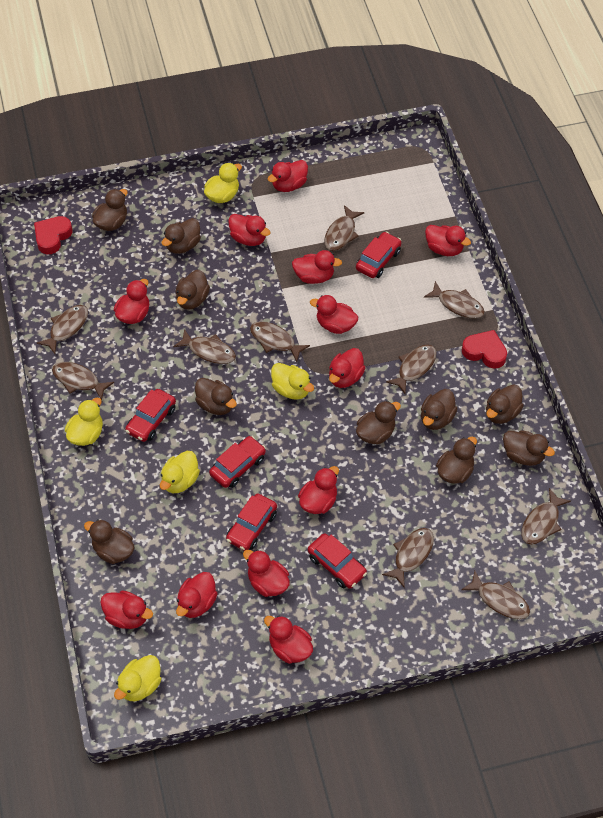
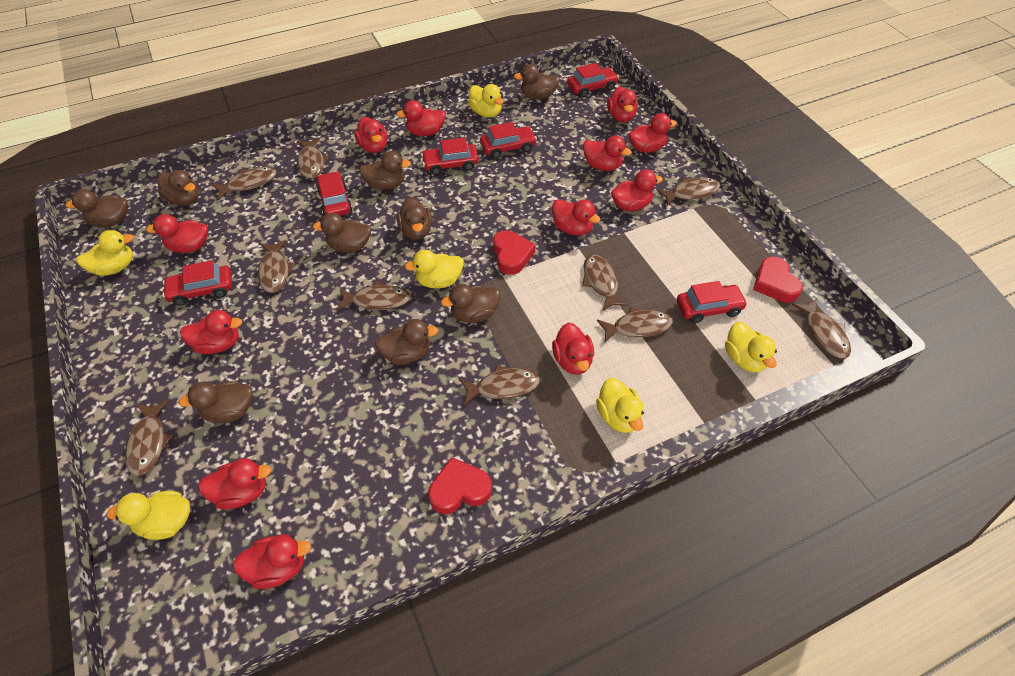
brown duck: [84,519,135,564] [92,189,128,231] [162,218,201,254] [175,270,210,310] [195,378,237,415] [356,401,401,445] [421,389,458,430] [436,437,477,484] [486,384,524,424] [503,430,555,466] = 10 -> [65,189,128,227] [157,170,199,206] [179,381,253,423] [313,213,371,253] [359,151,411,190] [375,319,438,365] [396,197,432,240] [441,284,500,323] [514,64,560,99] = 9
red car: [125,389,176,442] [209,436,266,488] [226,494,277,551] [308,533,367,589] [356,232,401,278] = 5 -> [162,260,232,306] [316,171,352,216] [421,138,479,175] [480,122,537,159] [567,63,619,98] [677,281,748,324] = 6
red heart: [34,216,72,254] [462,330,507,369] = 2 -> [428,457,492,514] [493,230,536,275] [753,257,803,303] = 3
yellow duck: [65,398,103,446] [114,655,161,701] [160,451,200,493] [204,163,242,203] [271,363,314,400] = 5 -> [76,230,134,276] [106,491,190,540] [405,250,464,289] [468,84,504,118] [596,378,644,433] [725,322,777,373] = 6

